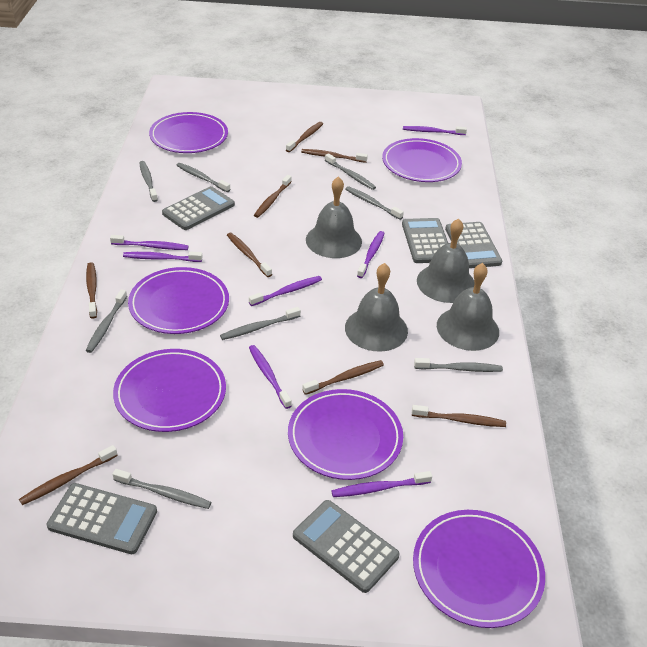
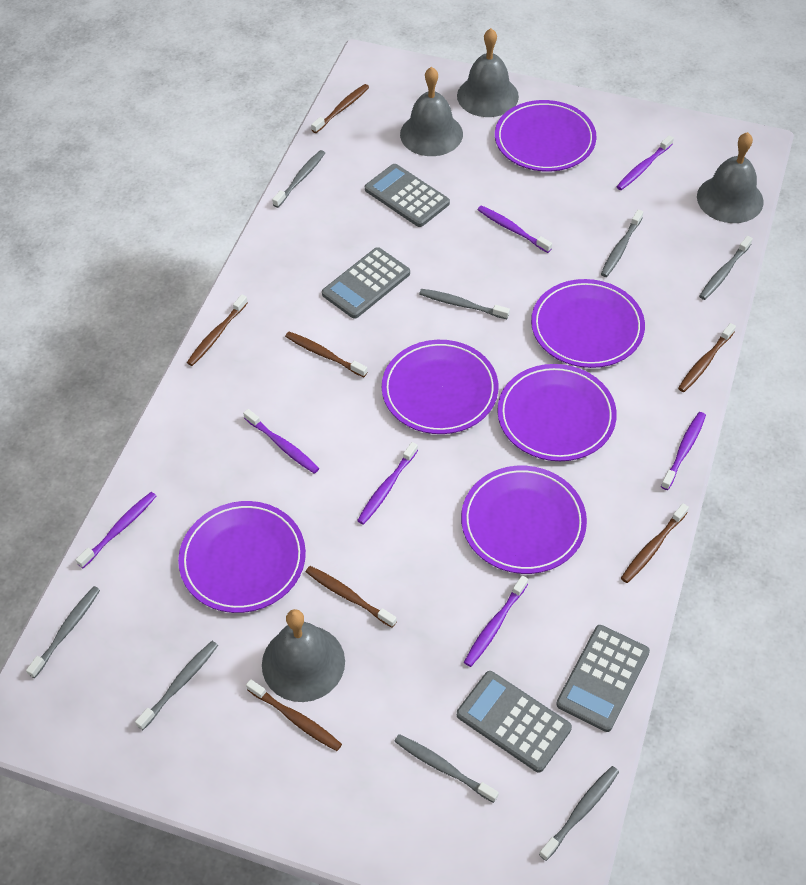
brown toothbrush: [19,445,118,505] [86,262,97,319] [227,233,272,277] [254,175,292,218] [286,122,323,152] [301,149,368,163] [302,360,384,395] [412,405,506,427] = 8 -> [187,295,248,366] [246,679,342,751] [285,332,367,377] [306,566,397,628] [311,84,369,133] [621,503,689,583] [678,323,736,392] = 7
grey calculator: [47,483,157,554] [162,186,235,230] [293,500,399,593] [402,218,448,263] [445,222,502,268] = 5 -> [322,247,410,319] [365,164,450,227] [457,671,572,773] [556,625,650,732] = 4

